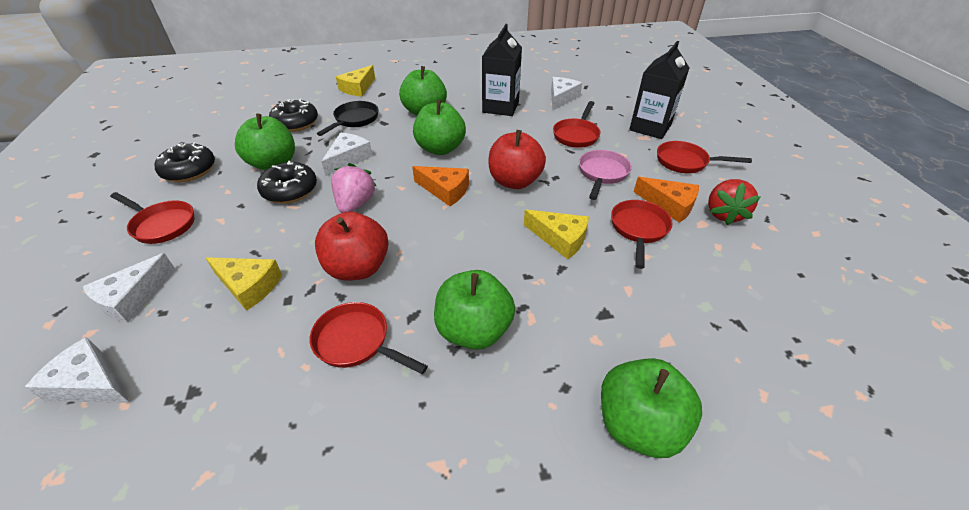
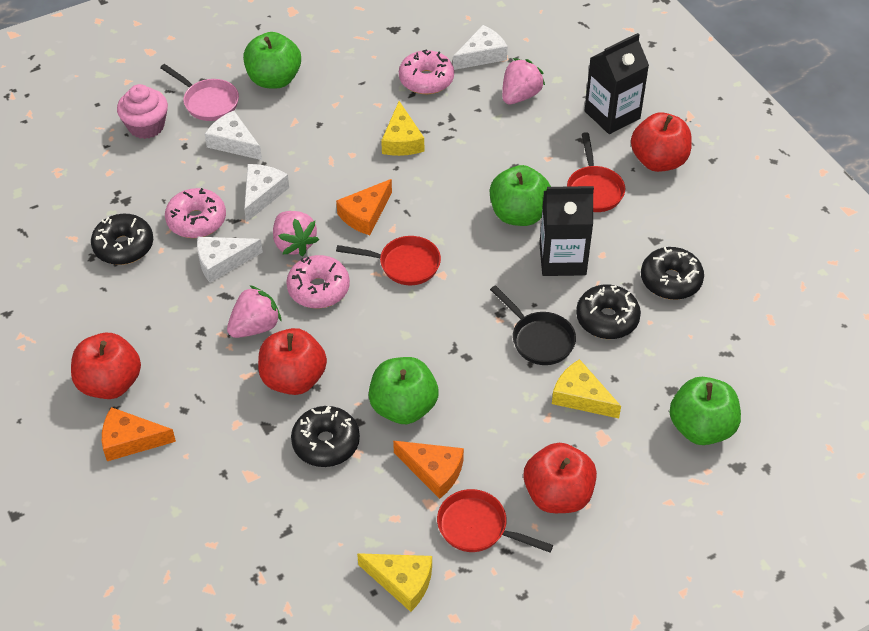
black donut: [154,142,215,182] [257,161,317,204] [269,99,318,132] = 3 -> [91,214,153,265] [291,406,360,467] [576,284,641,339] [641,247,704,300] = 4
green apple: [235,114,295,170] [399,66,447,115] [413,99,466,155] [434,270,515,350] [601,358,702,458] = 5 -> [243,32,301,88] [369,357,438,424] [490,165,551,226] [670,377,741,445] = 4
orange cheese: [412,166,469,206] [634,177,699,223] = 2 -> [102,407,176,461] [336,179,392,235] [393,441,464,499] = 3
pink cupcake: none = 0 -> [117,84,168,139] = 1
pink donut: none = 0 -> [165,188,226,238] [286,255,350,308] [399,49,454,94] = 3
pink strawberry: [331,163,376,213] = 1 -> [227,285,282,338] [273,211,319,256] [502,58,545,104] = 3
red apple: [315,212,389,281] [489,130,546,189] = 2 -> [71,333,141,399] [258,328,327,395] [524,443,597,513] [631,112,692,172] = 4
red pan: [110,192,195,244] [310,302,428,374] [553,101,600,148] [611,200,673,269] [657,141,752,173] = 5 -> [336,236,441,285] [437,489,553,552] [567,132,625,212] = 3
red strawberry: [708,179,761,225] = 1 -> none = 0

